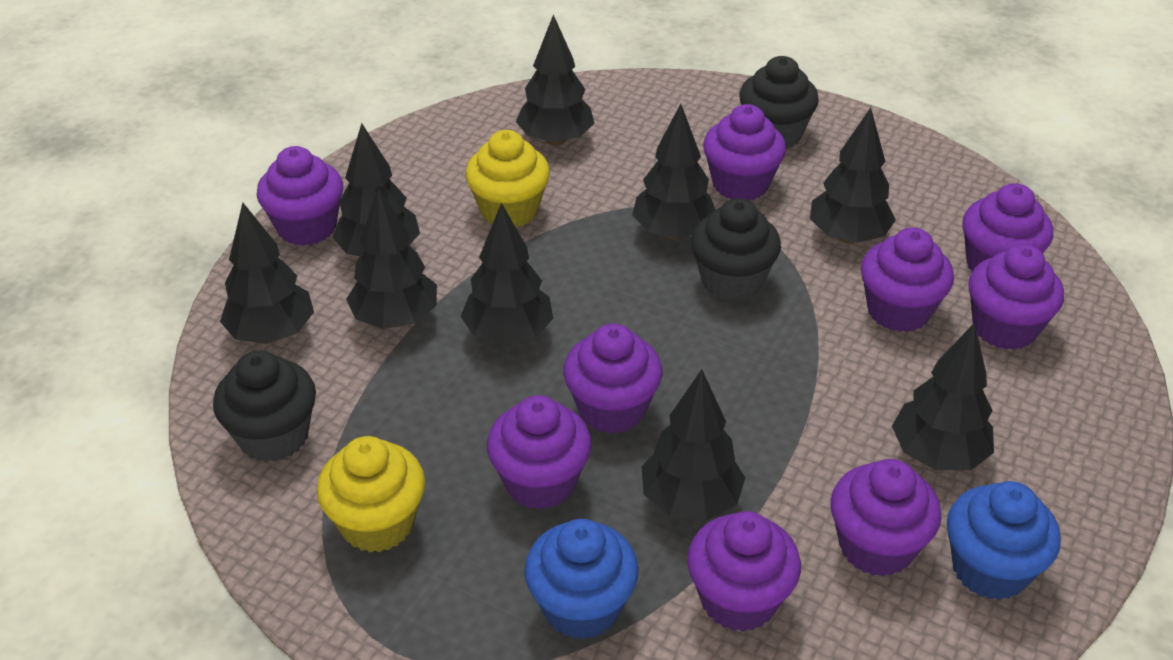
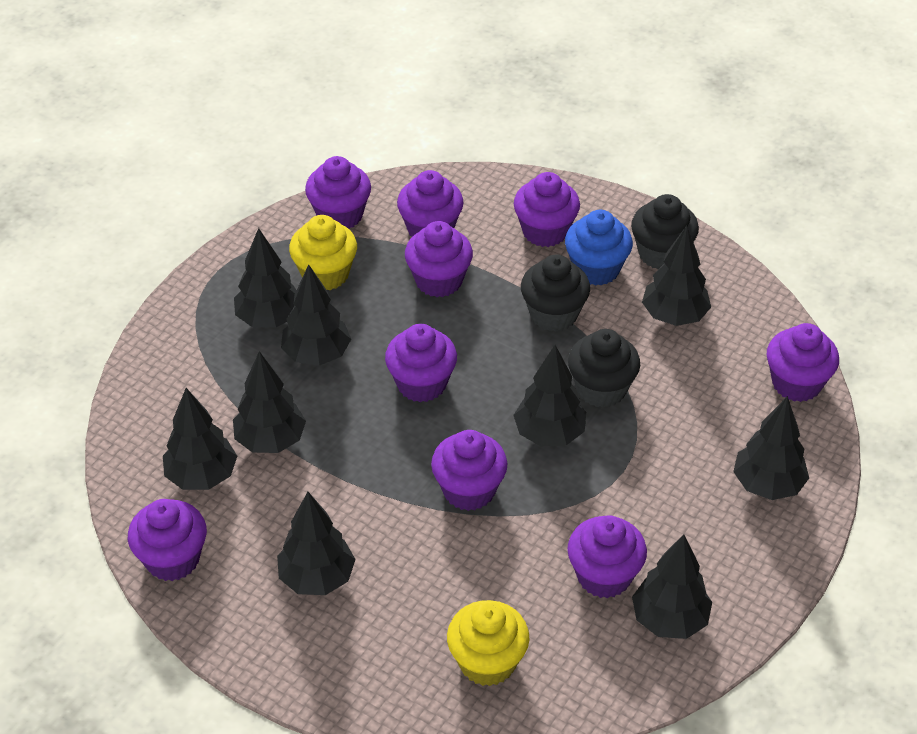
blue cupcake: [524,519,639,639] [947,481,1061,600] = 2 -> [565,210,633,286] = 1

